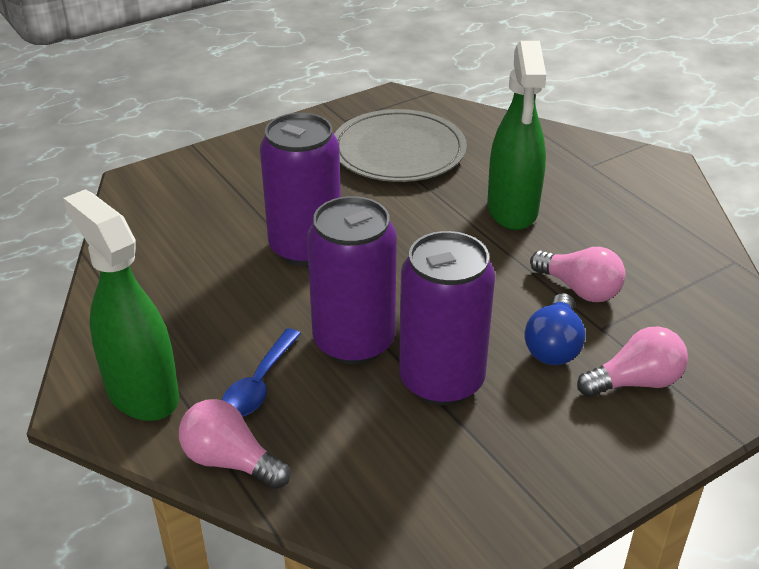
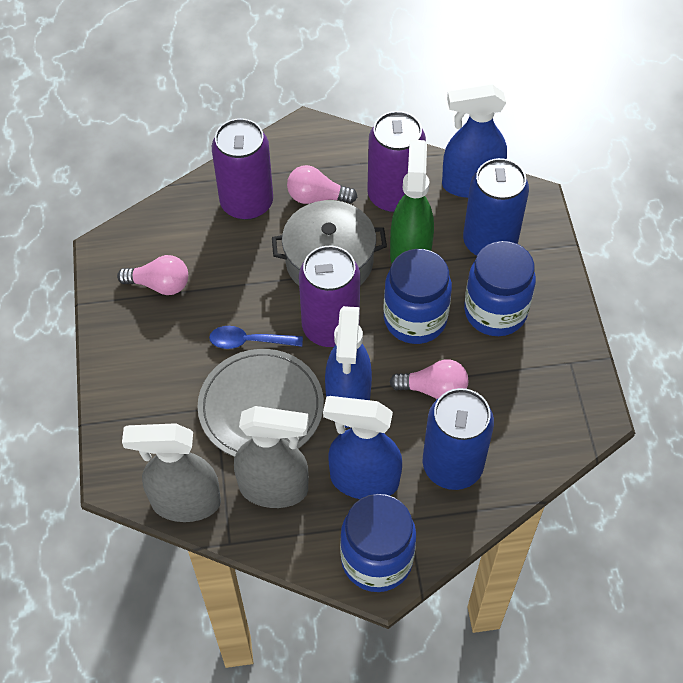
blue can: none = 0 -> [423,388,494,490] [463,158,529,256] = 2
blue jar: none = 0 -> [340,494,416,592] [384,249,452,344] [464,241,536,336] = 3
blue light bulb: [525,293,586,365] = 1 -> none = 0
blue spray bottle: none = 0 -> [323,396,402,499] [325,306,372,428] [442,84,507,198] = 3
green spray bottle: [63,189,179,421] [488,41,546,230] = 2 -> [390,140,434,263] = 1
grey pot: none = 0 -> [272,200,387,286] = 1
grey spray bottle: none = 0 -> [122,423,221,522] [234,406,309,508] = 2

